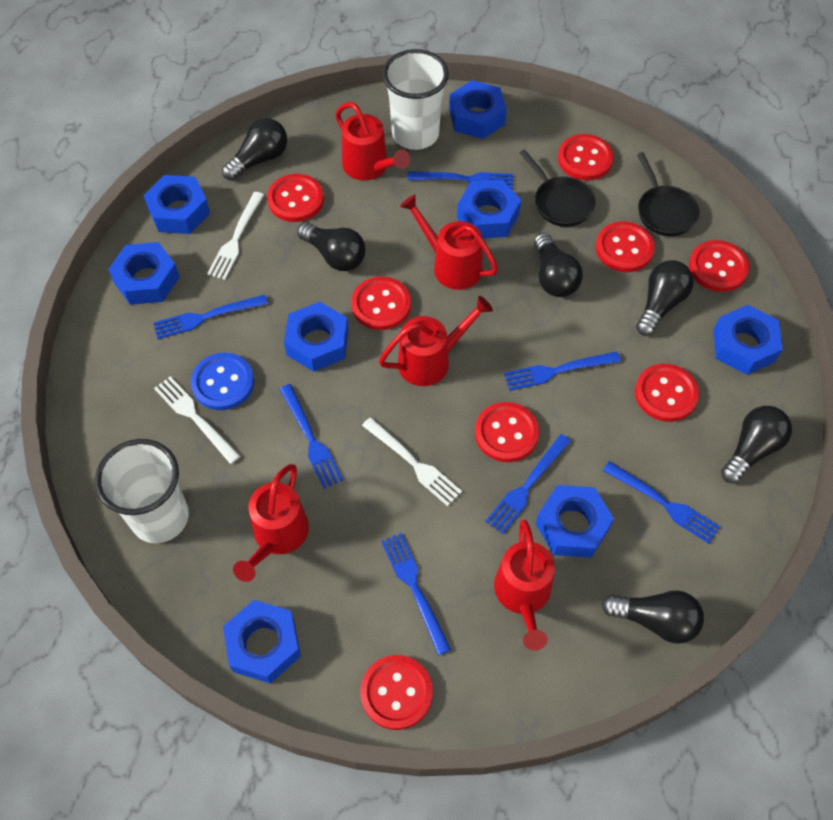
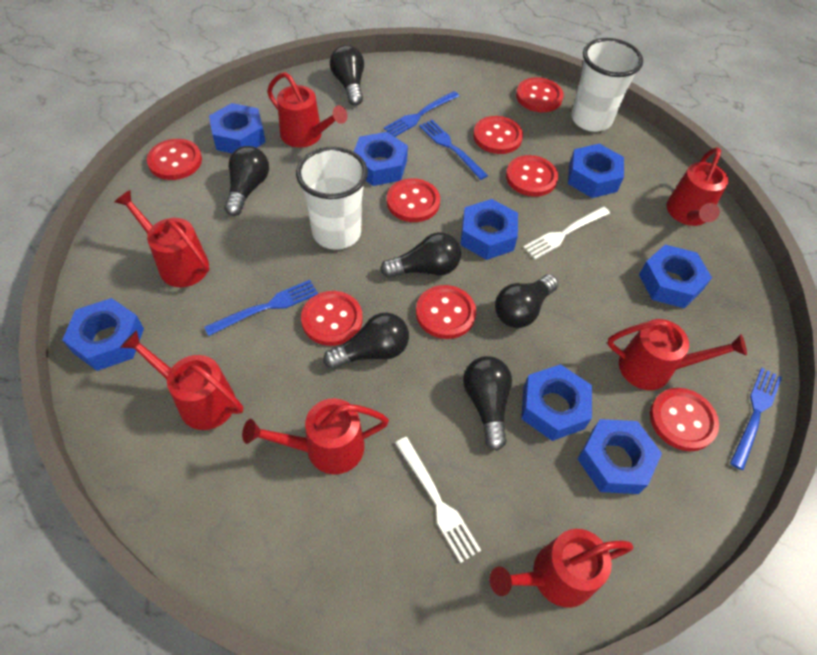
black pan: [520,150,596,227] [637,152,699,236] = 2 -> none = 0
blue button: [191,353,254,410] = 1 -> none = 0
blue fork: [153,295,268,339] [280,384,343,489] [381,533,451,655] [408,171,513,189] [485,434,571,534] [504,352,621,391] [602,461,720,544] = 7 -> [204,280,318,336] [384,91,459,137] [419,120,488,180] [730,368,782,470] = 4
red watering can: [233,464,309,582] [335,102,410,181] [379,296,493,386] [400,194,498,290] [494,520,555,651] = 5 -> [114,190,209,287] [120,330,243,430] [242,398,389,474] [267,72,347,148] [489,529,633,608] [608,319,747,390] [666,147,729,226] = 7
white fork: [154,376,240,464] [207,192,264,280] [362,417,462,506] = 3 -> [395,437,481,563] [523,207,610,259] = 2

